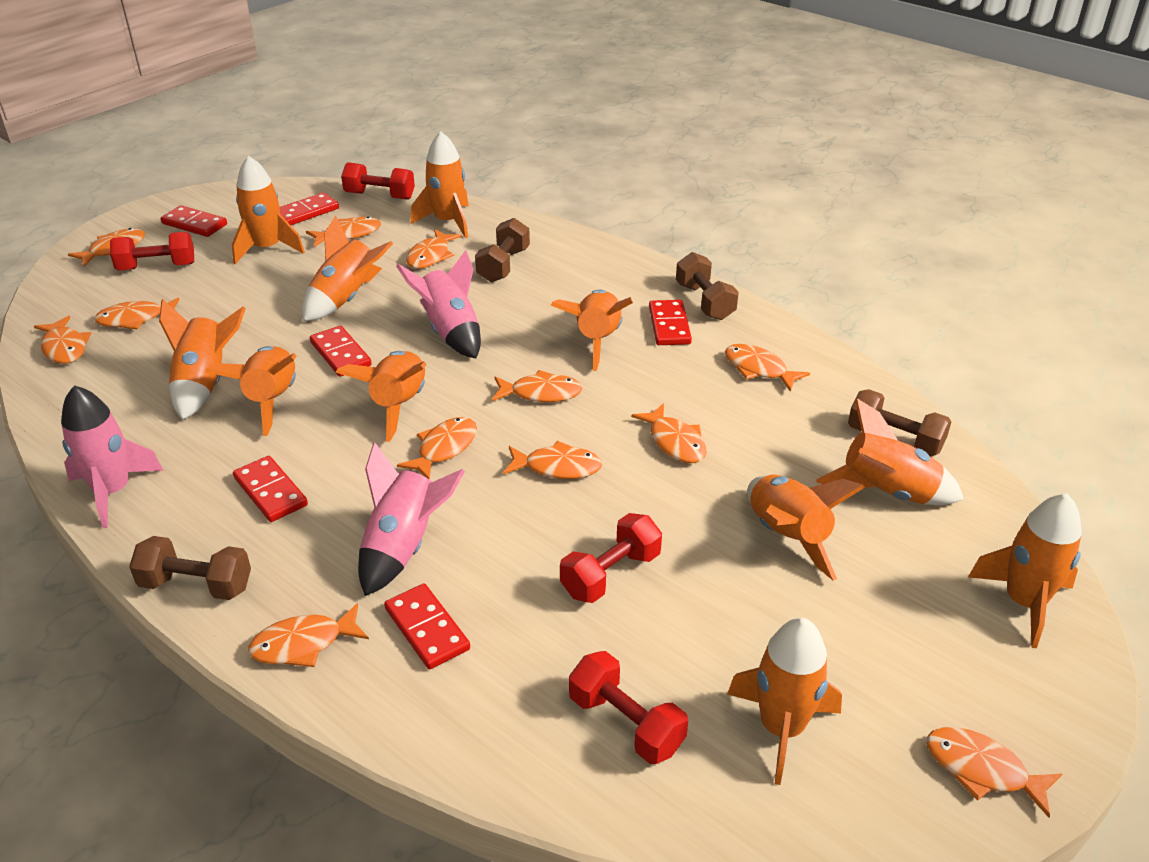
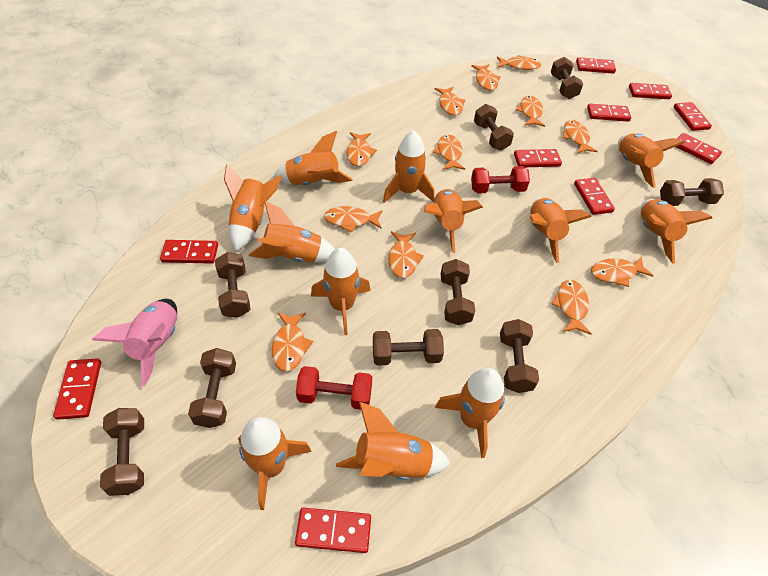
brown dumbbell: [129,536,251,600] [475,218,530,282] [676,252,739,320] [848,389,952,457] = 4 -> [100,408,144,496] [188,348,236,428] [215,252,251,318] [373,329,444,366] [441,259,475,325] [474,104,514,151] [500,319,539,393] [551,57,583,99] [660,178,724,206] = 9
orange rocket: [159,299,246,420] [205,346,296,436] [232,156,305,264] [302,215,393,321] [336,351,427,442] [411,131,469,238] [551,290,633,371] [727,618,842,785] [747,474,865,581] [816,398,964,505] [968,493,1082,648] = 11 -> [224,164,282,251] [238,417,312,510] [249,201,335,263] [273,131,353,185] [311,248,370,335] [336,402,451,480] [383,130,435,203] [424,189,483,253] [435,368,505,458] [530,198,591,263] [618,134,685,188] [640,199,712,264] = 12
pink rocket: [61,385,164,528] [358,442,465,596] [396,250,481,358] = 3 -> [92,299,177,387] = 1
red domino: [161,205,227,237] [233,456,308,522] [280,192,339,225] [310,326,372,377] [384,584,470,669] [649,300,692,345] = 6 -> [53,358,101,420] [160,240,218,264] [295,507,371,553] [514,149,562,167] [574,178,615,215] [576,57,616,74] [587,104,631,122] [629,83,672,99] [674,102,712,131] [676,133,722,164] = 10
red dumbbell: [110,232,194,271] [341,162,415,200] [560,513,662,603] [569,651,688,764] = 4 -> [296,366,372,410] [471,166,530,194] = 2

